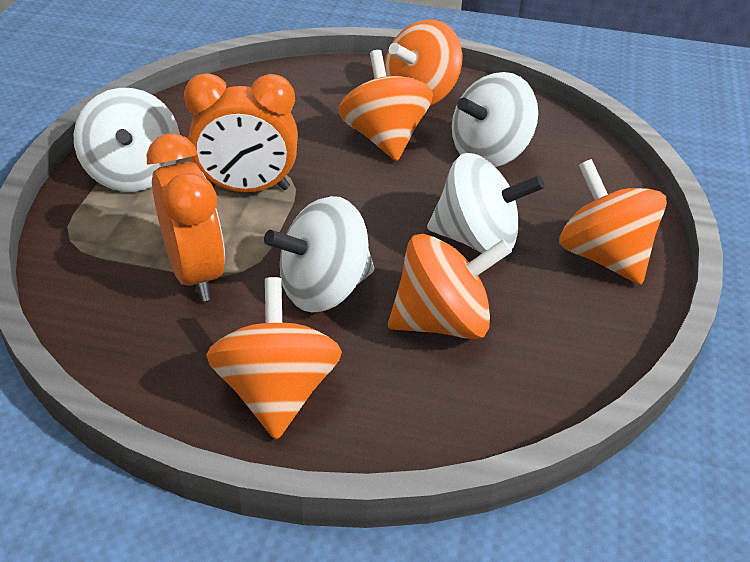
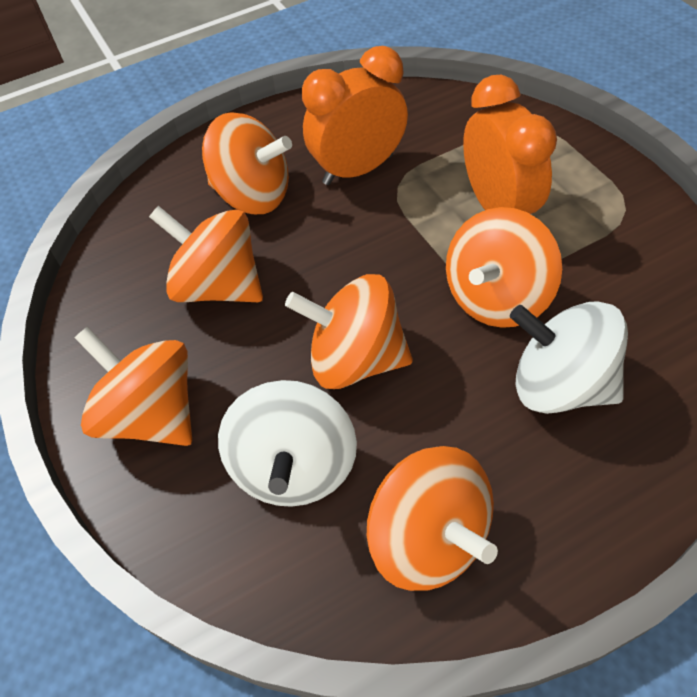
orange spinning top: [206,277,342,440] [338,50,433,161] [384,19,463,106] [388,234,512,339] [559,159,667,285] = 5 -> [75,327,192,446] [149,206,263,302] [202,112,292,214] [285,274,413,389] [367,446,498,591] [446,207,562,328] = 6
white spinning top: [74,88,180,192] [264,196,374,313] [427,153,545,253] [452,72,538,167] = 4 -> [218,380,357,507] [510,301,628,414] = 2

